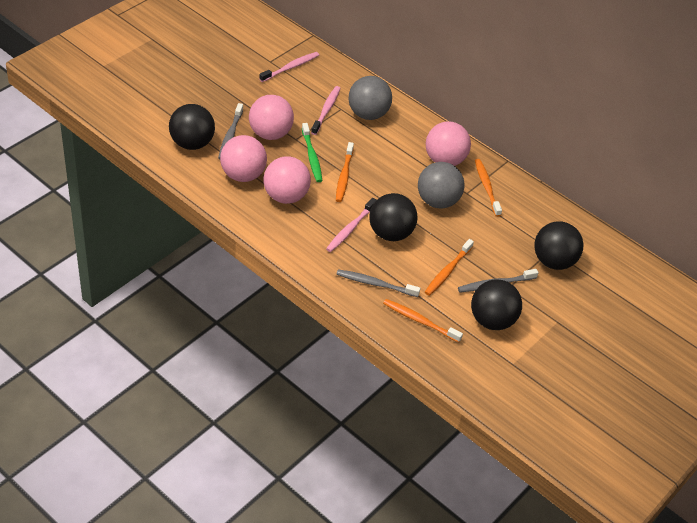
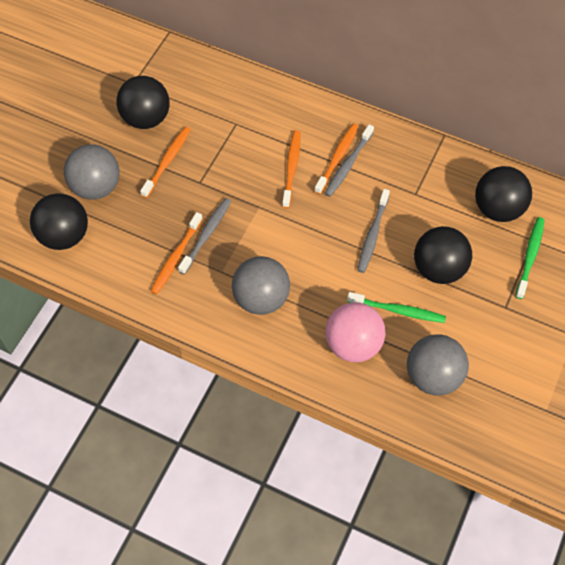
green toothbrush: [302,123,322,182] = 1 -> [347,292,446,323] [515,217,544,299] = 2
grey ball: [349,76,392,120] [418,162,464,208] = 2 -> [64,144,120,200] [232,256,290,315] [407,334,469,395] = 3
pink ball: [220,135,267,182] [249,95,294,140] [264,156,311,204] [426,121,471,166] = 4 -> [325,302,386,362] = 1
pink toothbrush: [259,52,319,82] [311,86,341,135] [326,198,376,252] = 3 -> none = 0

